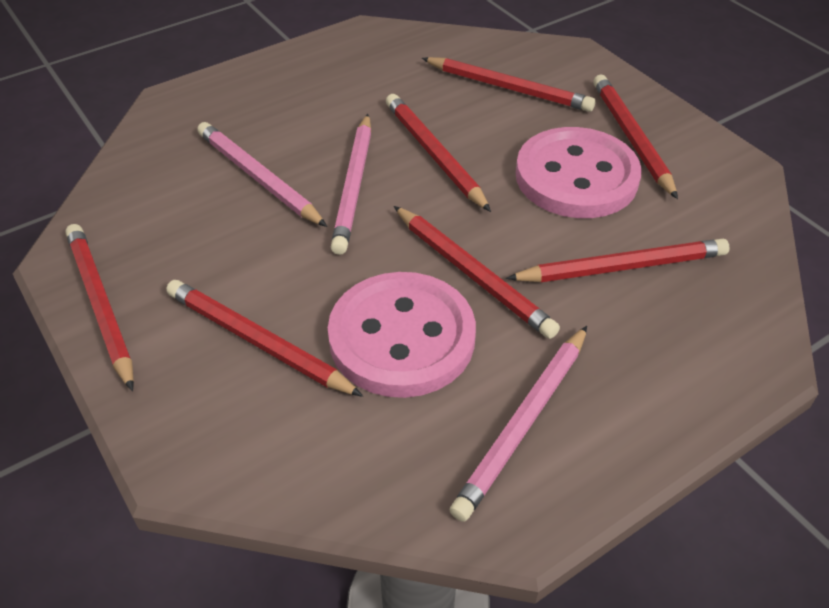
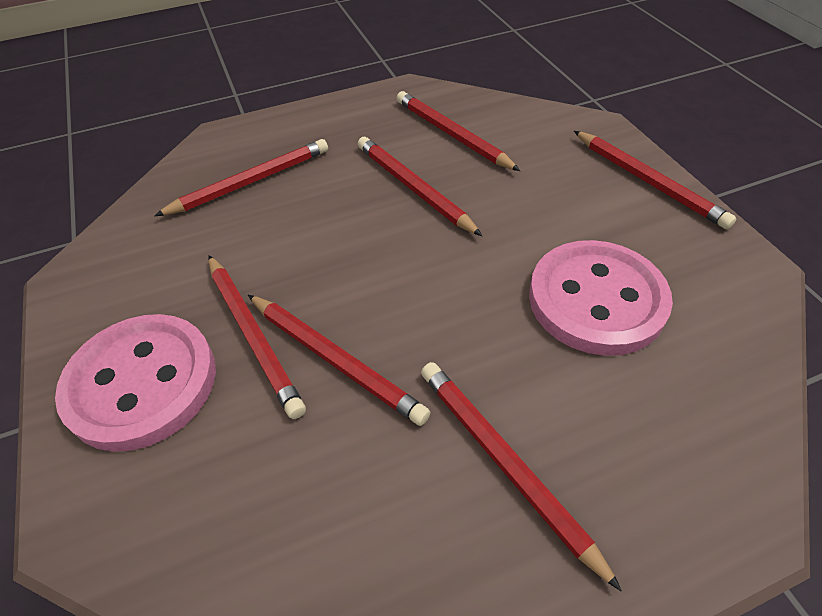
pink pencil: [197,122,327,227] [331,114,371,255] [450,326,587,522] = 3 -> none = 0

